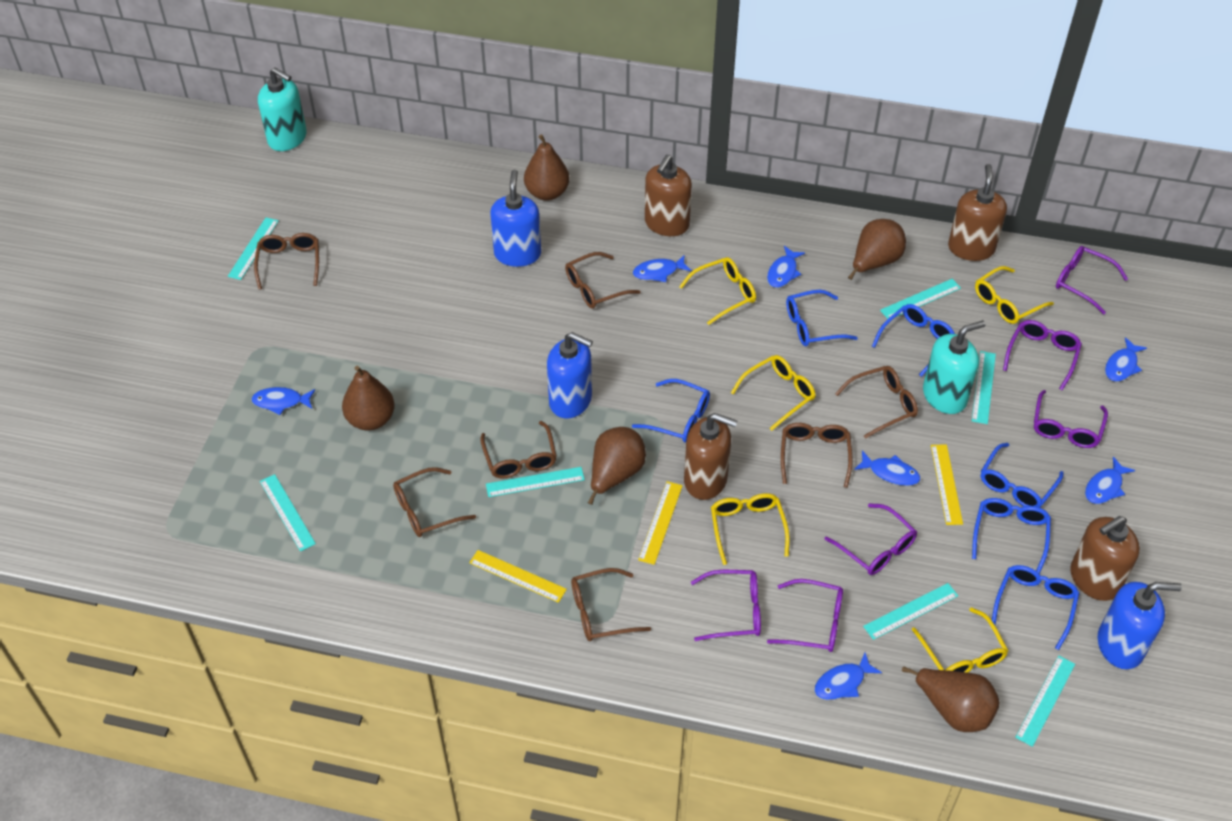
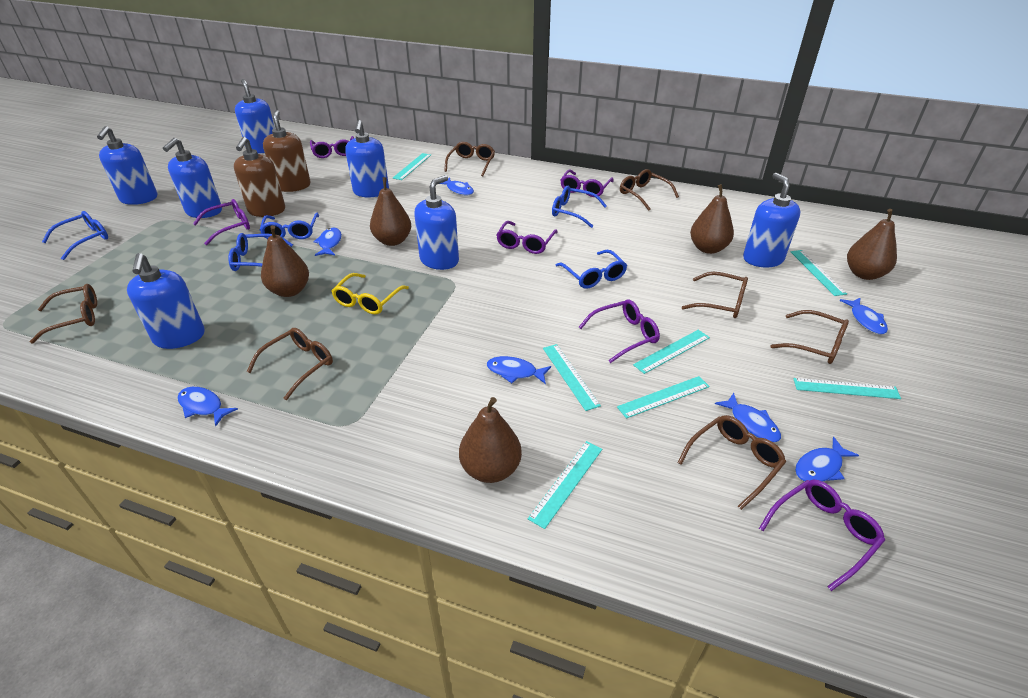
blue glasses: [632,379,710,443] [786,290,858,346] [872,304,955,377] [972,498,1051,574] [981,443,1064,508] [992,565,1079,650] = 6 -> [42,211,108,260] [228,233,293,271] [260,213,319,239] [552,186,607,228] [555,250,627,289] = 5
blue soap dispenser: [490,169,541,267] [547,332,593,418] [1098,582,1182,669] = 3 -> [97,126,157,205] [127,253,205,349] [163,138,222,218] [235,79,275,154] [345,120,389,197] [414,175,459,270] [743,173,801,268] = 7
brown soap dispenser: [645,155,692,236] [684,413,737,500] [948,164,1007,261] [1070,516,1140,601] = 4 -> [234,137,285,217] [263,110,311,192] = 2
turquoise soap dispenser: [258,68,307,151] [923,320,985,414] = 2 -> none = 0
yellow glasses: [679,257,756,325] [711,493,790,565] [731,355,816,431] [912,607,1008,673] [975,266,1054,324] = 5 -> [332,273,409,314] = 1
yellow ruler: [469,550,567,603] [638,481,683,565] [931,444,963,525] = 3 -> none = 0

